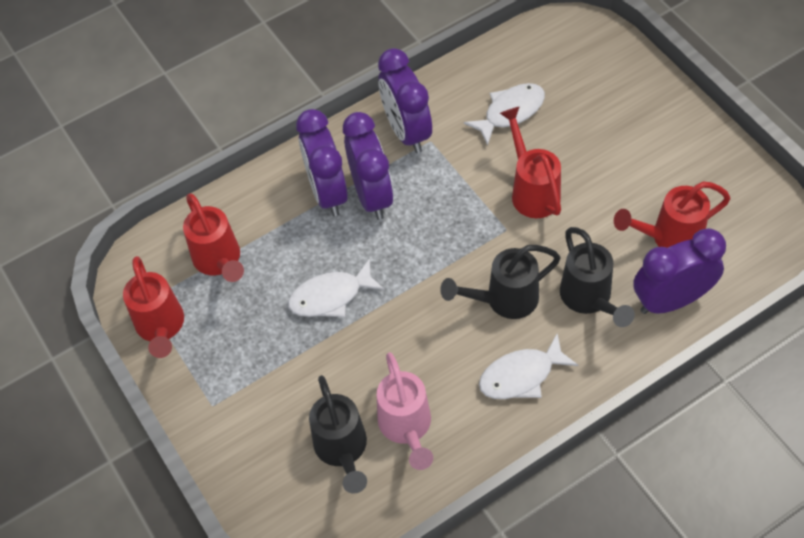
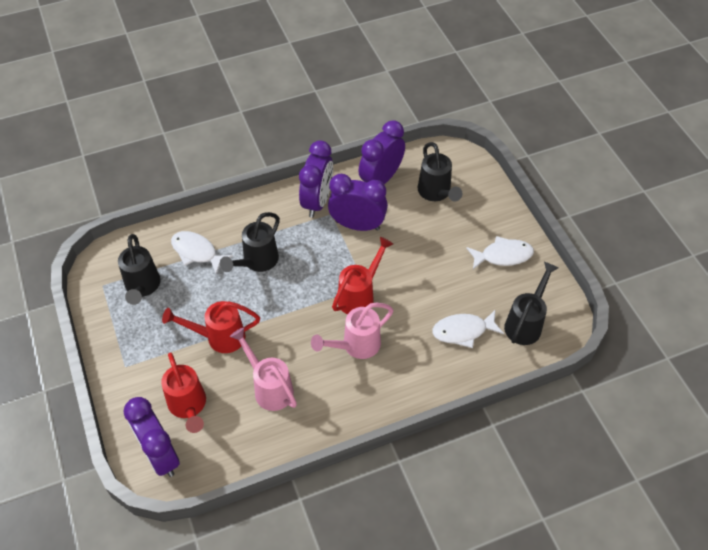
black watering can: [309,375,367,494] [440,245,561,319] [560,227,635,327] = 3 -> [118,234,161,305] [220,212,280,272] [418,142,462,201] [504,262,558,345] = 4
pink watering can: [377,352,433,470] = 1 -> [230,327,297,411] [311,303,393,359] = 2
red watering can: [123,256,184,358] [183,193,244,282] [500,107,561,218] [614,182,730,248] = 4 -> [161,352,206,433] [162,301,260,353] [332,237,393,314] = 3

